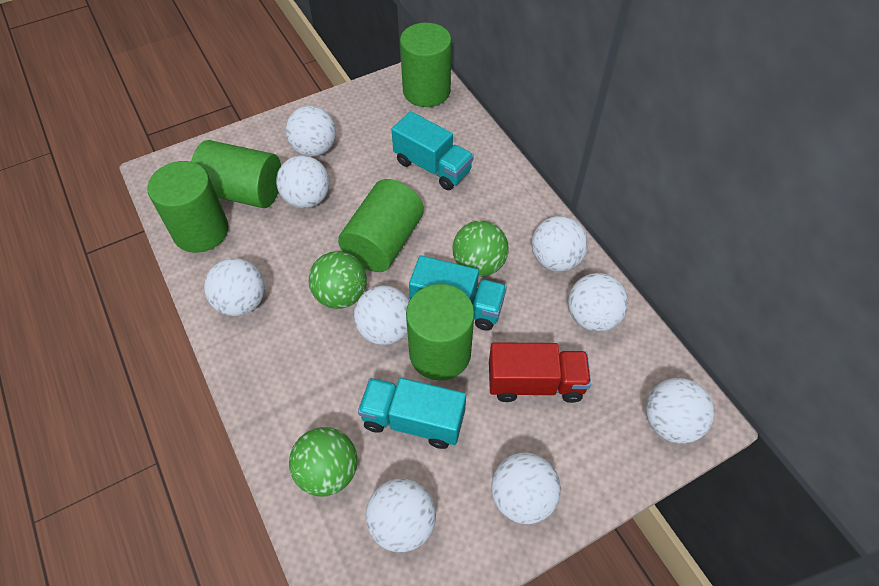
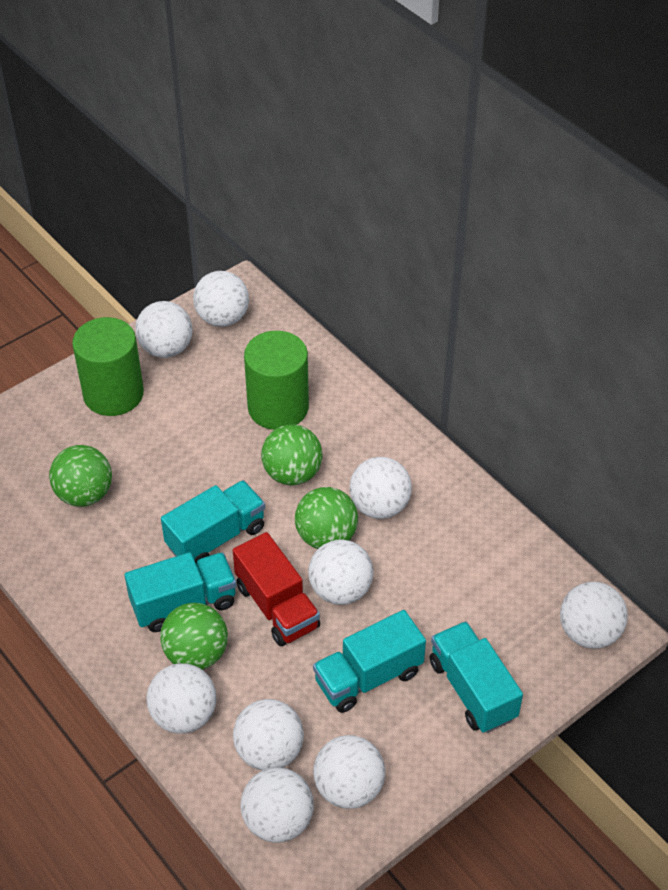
green ball: [289,427,357,496] [309,251,367,309] [452,221,509,277] = 3 -> [49,445,112,507] [160,603,228,670] [261,424,322,485] [295,487,358,549] = 4
green cylinder: [147,161,229,253] [191,140,281,208] [338,179,424,272] [400,23,451,107] [406,284,475,381] = 5 -> [72,317,144,416] [244,331,309,430] = 2
turquoise truck: [358,378,466,449] [391,111,474,190] [409,255,507,331] = 3 -> [124,552,237,632] [161,480,265,565] [313,610,426,713] [430,621,523,733] = 4

